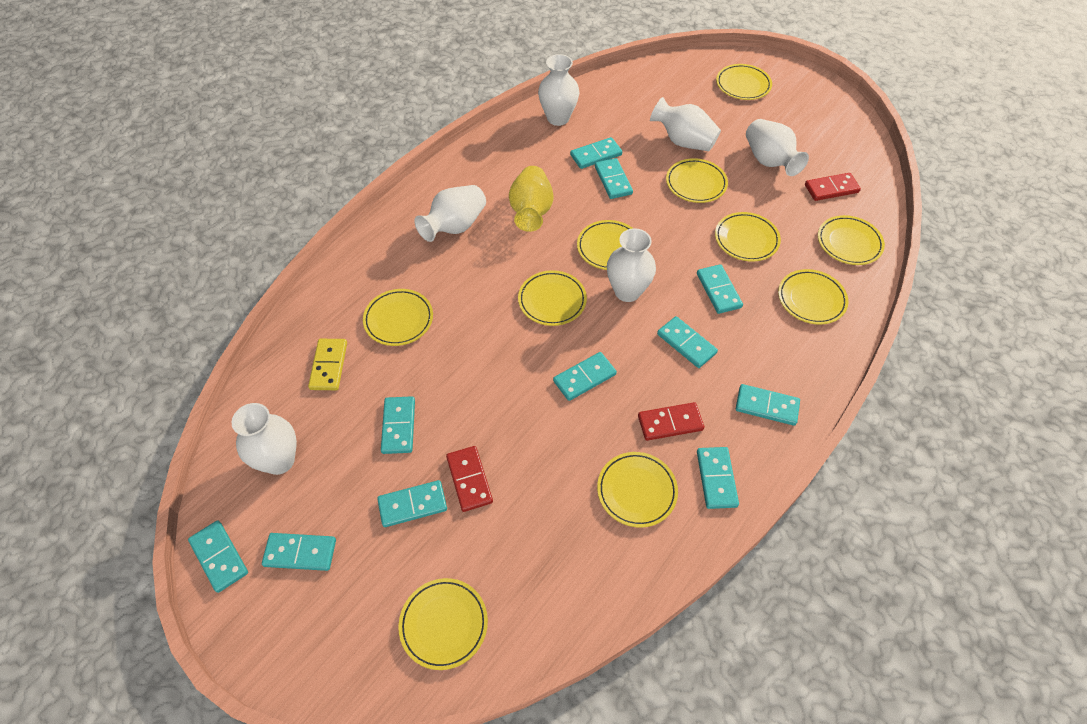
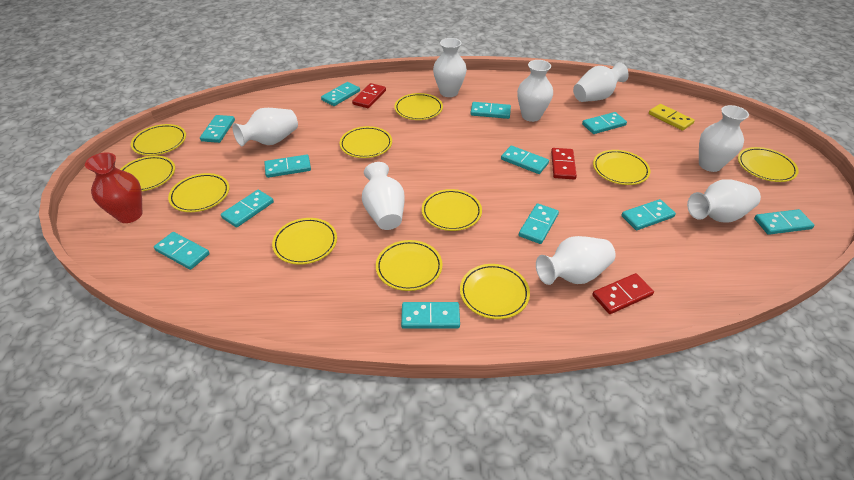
red vase: none = 0 -> [85,153,142,223] = 1
turquoise domino: [188,520,248,593] [262,533,336,571] [377,480,447,527] [381,396,415,454] [553,352,617,401] [570,137,622,169] [595,158,633,199] [657,316,718,368] [697,264,743,314] [697,447,739,509] [736,384,800,426] = 11 -> [154,232,210,270] [200,115,235,143] [221,190,274,228] [264,155,311,178] [321,82,360,106] [401,302,460,329] [470,102,511,119] [501,146,549,174] [519,203,559,244] [582,112,627,134] [621,199,676,230] [754,209,815,235] = 12
white vase: [231,403,297,475] [414,185,486,242] [538,54,579,126] [607,228,656,302] [650,97,721,151] [746,119,809,176] = 6 -> [232,108,298,147] [362,162,405,230] [433,38,467,97] [517,60,553,122] [536,236,616,285] [573,62,629,102] [687,179,761,223] [699,105,749,172] = 8
yellow plate: [363,289,433,346] [398,578,488,670] [518,270,587,326] [577,220,633,270] [597,452,678,528] [666,158,728,203] [715,212,781,262] [716,64,772,100] [778,269,848,324] [818,215,885,265] = 10 -> [120,156,175,191] [131,124,186,156] [168,173,229,212] [272,218,337,265] [339,126,392,158] [376,240,442,291] [395,93,443,120] [422,189,482,231] [460,264,530,319] [593,150,650,185] [738,147,799,182] = 11
yellow vase: [509,166,554,232] = 1 -> none = 0

